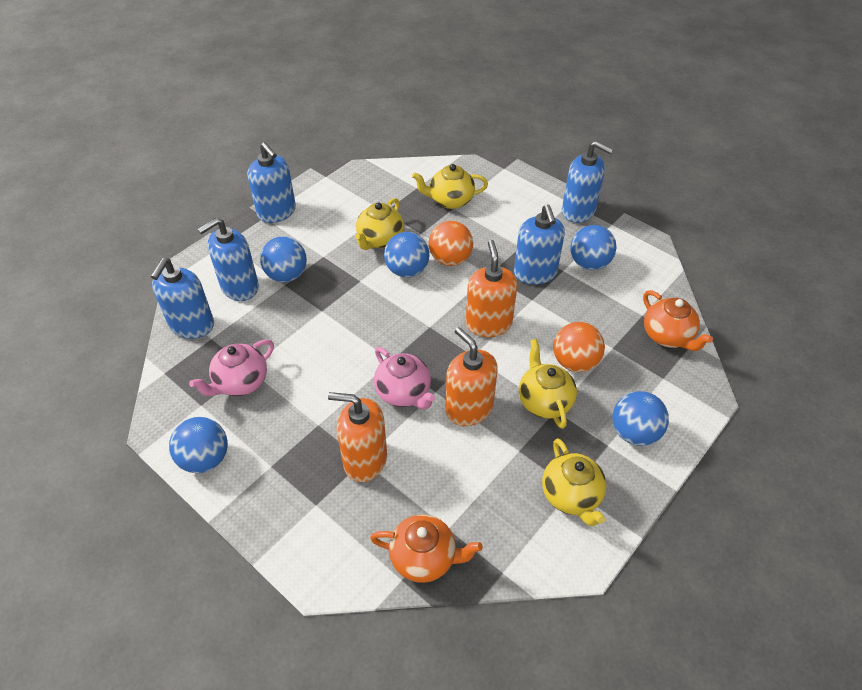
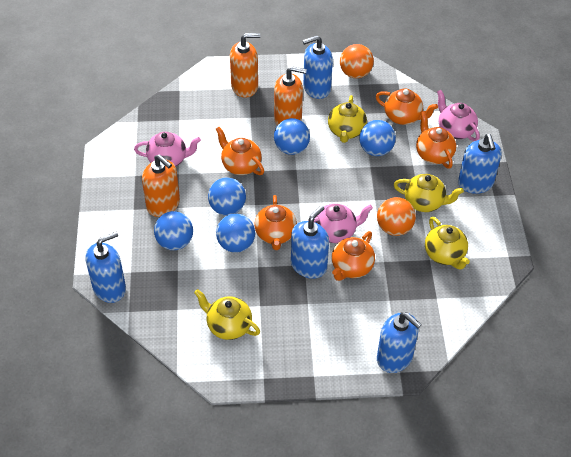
orange teapot: [370,514,483,583] [643,290,713,351] = 2 -> [216,127,264,175] [254,195,297,250] [332,231,375,281] [376,89,438,125] [416,111,456,169] = 5
pink teapot: [189,339,274,396] [374,347,436,409] = 2 -> [134,132,201,167] [314,204,373,243] [437,90,480,141] = 3

